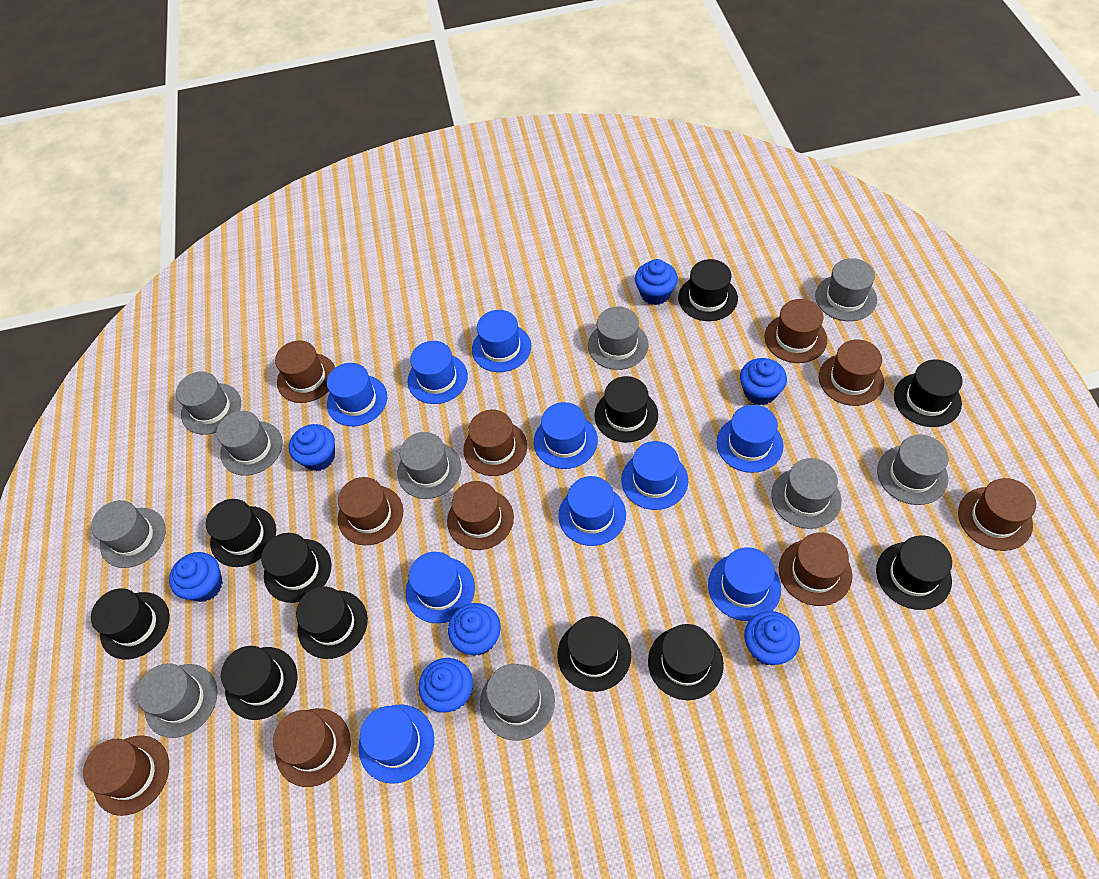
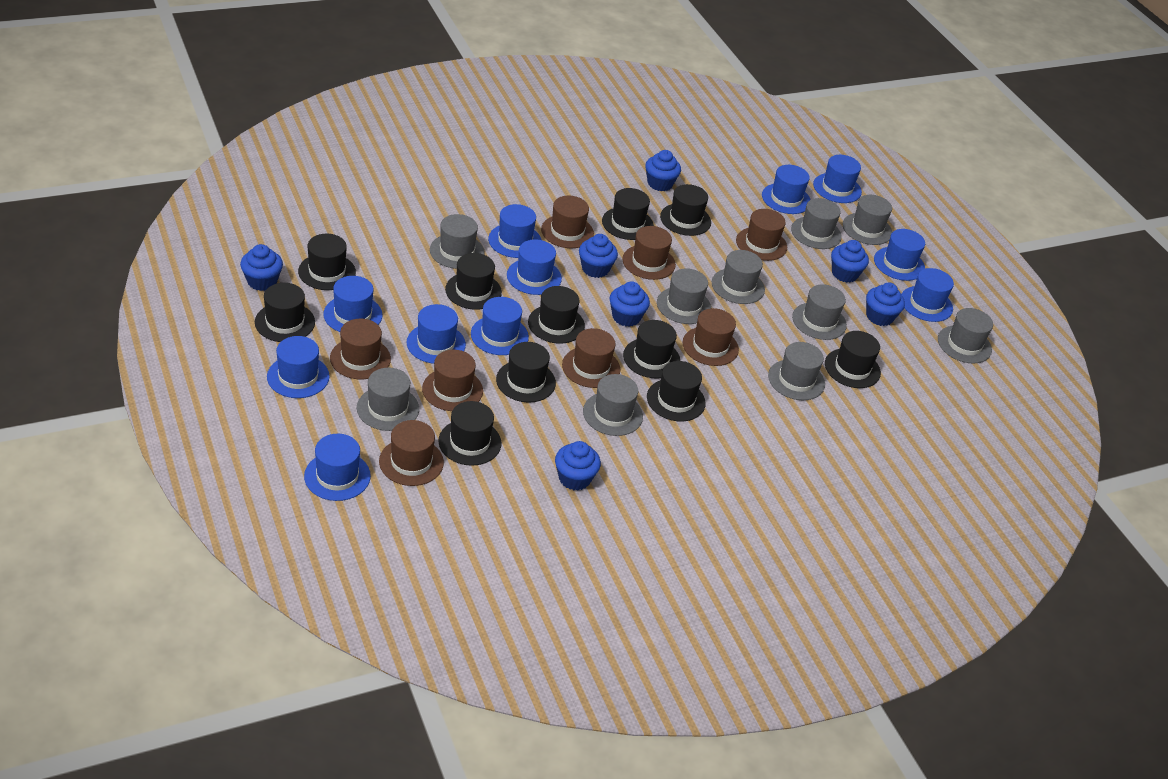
blue hat: [327,363,387,426] [358,704,434,784] [406,552,475,623] [407,341,468,404] [472,310,531,372] [534,402,598,469] [558,476,626,546] [621,441,688,510] [708,547,781,621] [717,405,784,473] = 10 -> [267,336,330,398] [304,434,371,501] [323,276,383,332] [407,304,466,364] [471,297,529,355] [488,204,541,258] [507,239,562,295] [762,165,811,214] [813,155,862,203] [874,229,925,281] [901,268,954,322] = 11
brown hat: [83,736,169,816] [273,708,351,787] [275,340,335,403] [338,477,403,545] [447,481,514,550] [463,410,527,476] [764,299,827,363] [779,532,852,606] [819,340,884,406] [958,478,1036,551] = 10 -> [330,319,391,379] [379,420,444,486] [422,350,483,411] [541,196,594,248] [562,328,620,388] [622,226,676,280] [683,308,739,366] [736,209,787,261] = 8

